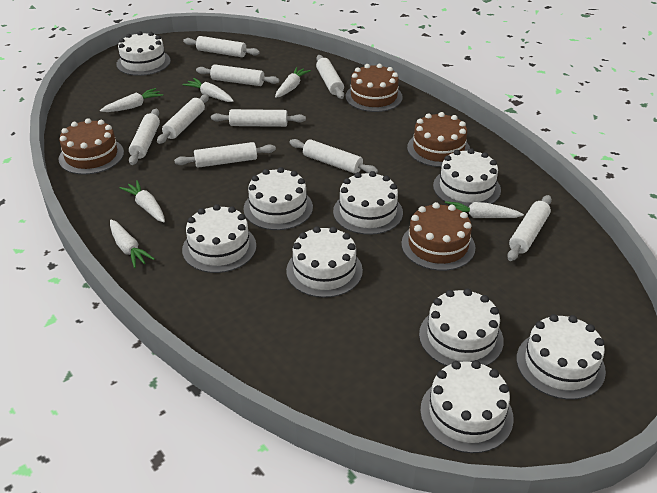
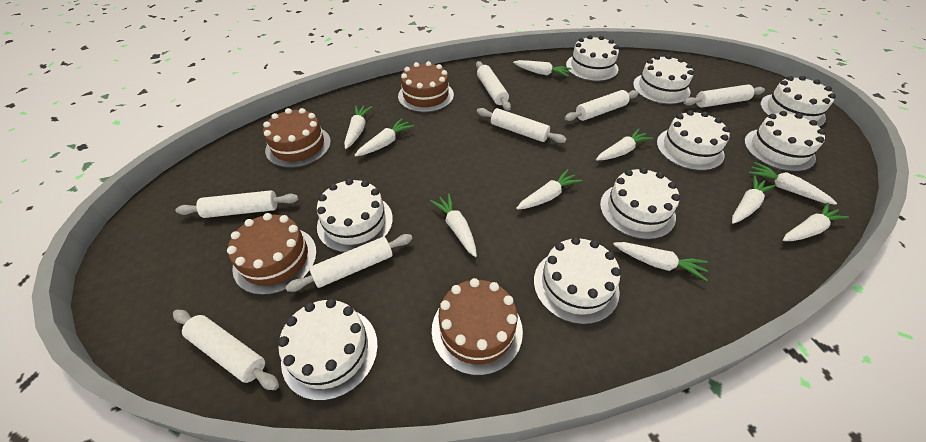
white carrot: [100,88,163,112] [110,220,155,268] [120,180,165,222] [182,78,234,102] [275,67,311,98] [445,201,524,218] = 6 -> [344,105,372,149] [354,118,414,157] [430,193,477,257] [513,60,572,77] [516,169,582,210] [596,129,653,160] [613,242,708,281] [732,175,776,224] [748,162,837,205] [783,203,849,241] = 10
white rolling pin: [129,109,160,165] [157,94,209,144] [174,142,276,168] [183,36,260,57] [196,64,279,86] [211,109,306,127] [289,139,378,174] [316,55,344,99] [507,195,552,261] = 9 -> [173,310,279,390] [175,190,299,218] [286,234,413,292] [476,61,511,111] [477,108,566,143] [565,90,639,121] [683,84,765,108] = 7

